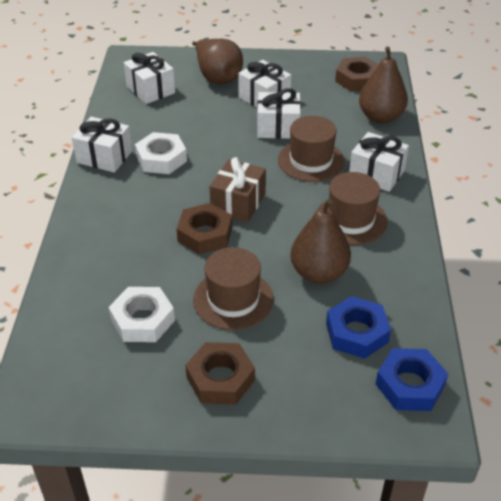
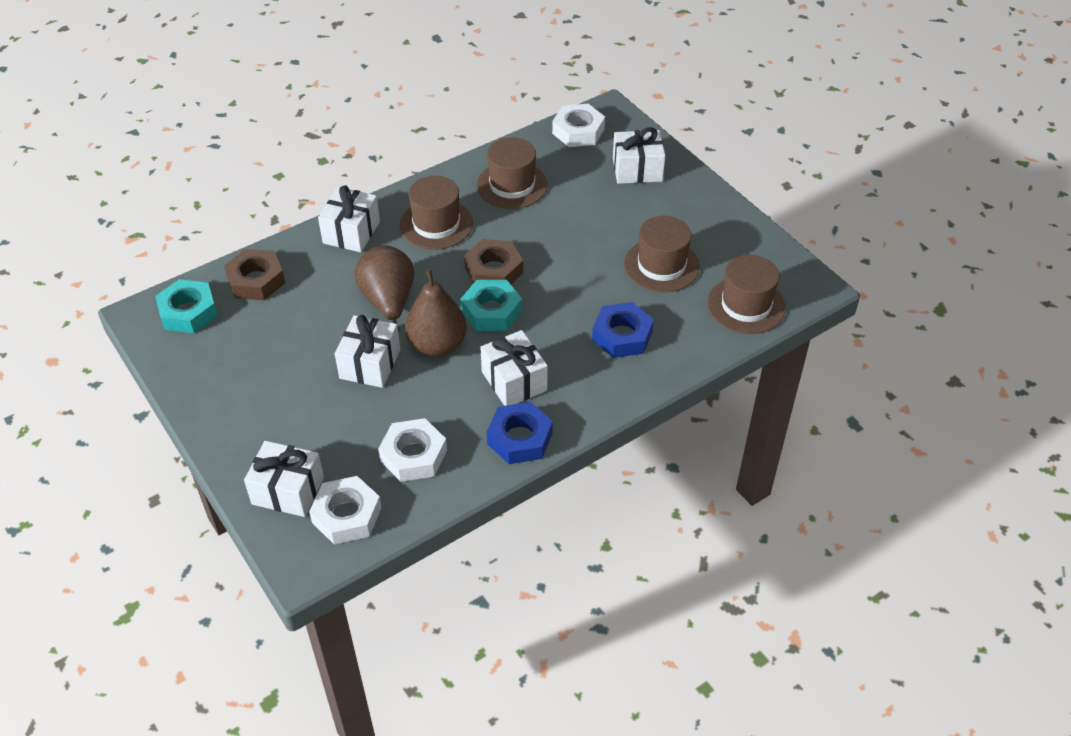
brown gift: [210,157,266,222] = 1 -> none = 0
brown hat: [193,247,273,330] [278,116,345,182] [316,172,388,245] = 3 -> [400,176,473,250] [477,137,548,209] [624,216,700,292] [707,255,786,334] = 4
brown nut: [177,203,232,254] [185,342,255,405] [335,57,379,92] = 3 -> [224,249,285,300] [464,239,523,284] = 2
brown pear: [192,39,243,84] [290,199,351,284] [359,47,408,124] = 3 -> [354,245,414,332] [405,269,467,357] = 2
turquoise nut: none = 0 -> [155,279,218,333] [460,280,522,331] = 2
white nut: [109,287,175,342] [135,132,187,174] = 2 -> [309,476,381,544] [378,418,447,482] [552,104,605,147] = 3

